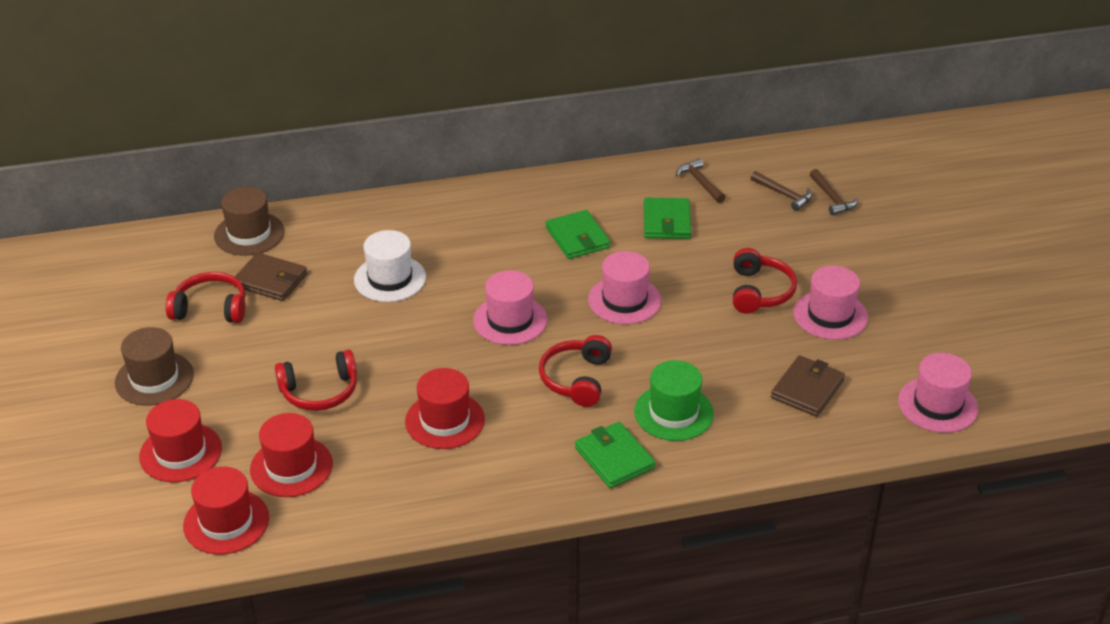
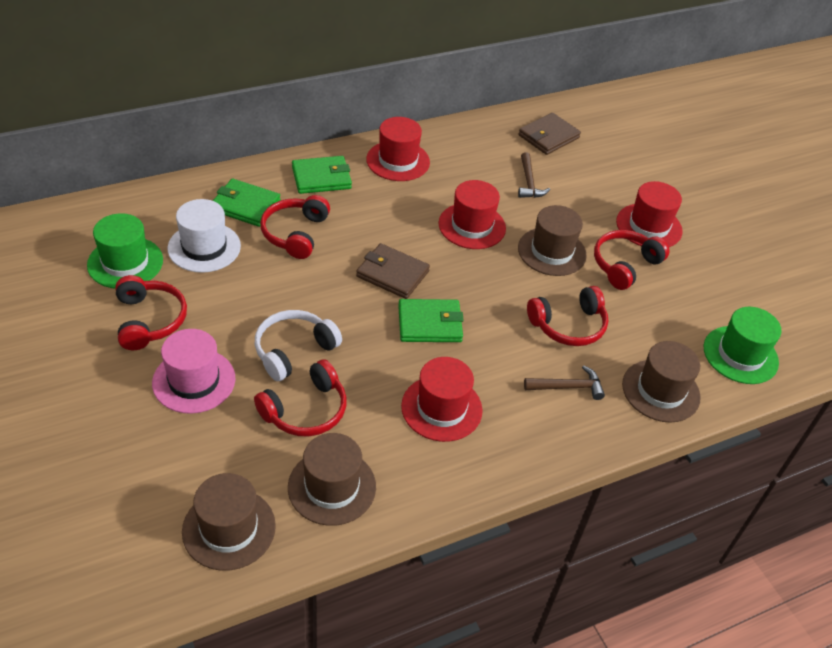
brown hammer: [676,158,726,203] [751,171,812,211] [810,169,858,216] = 3 -> [518,152,550,198] [524,365,605,400] = 2
brown hat: [115,327,194,406] [214,187,284,256] = 2 -> [182,473,276,571] [288,433,376,526] [518,205,587,276] [622,341,701,422] = 4
green hat: [634,360,714,441] = 1 -> [87,213,163,289] [704,307,782,384] = 2
pink hat: [473,270,547,345] [588,251,661,324] [793,266,868,340] [898,353,978,433] = 4 -> [152,329,236,414] = 1
red headphones: [165,272,245,323] [275,350,357,411] [539,335,612,407] [733,248,797,314] = 4 -> [115,275,187,350] [254,359,347,436] [260,195,330,259] [527,286,608,346] [594,230,670,290] = 5
white headphones: none = 0 -> [255,310,342,381] = 1

